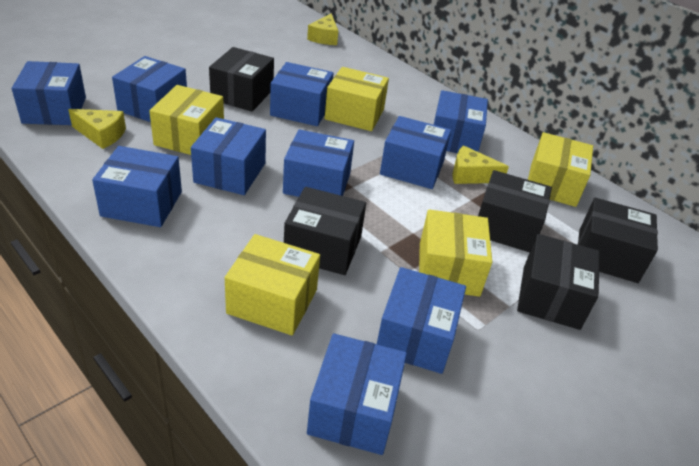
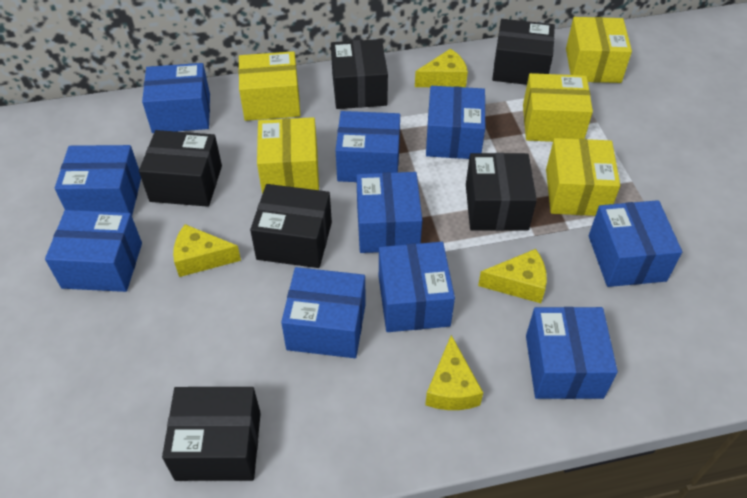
black box: [209,47,274,111] [284,187,366,275] [478,170,552,252] [517,234,600,330] [577,198,658,283] = 5 -> [139,130,222,207] [162,387,261,481] [250,184,332,268] [331,39,388,109] [466,153,537,231] [492,19,555,85] = 6
yellow cheese: [68,109,126,149] [307,13,338,45] [452,145,509,184] = 3 -> [173,224,241,277] [415,48,468,87] [425,335,483,410] [478,249,547,303] = 4

